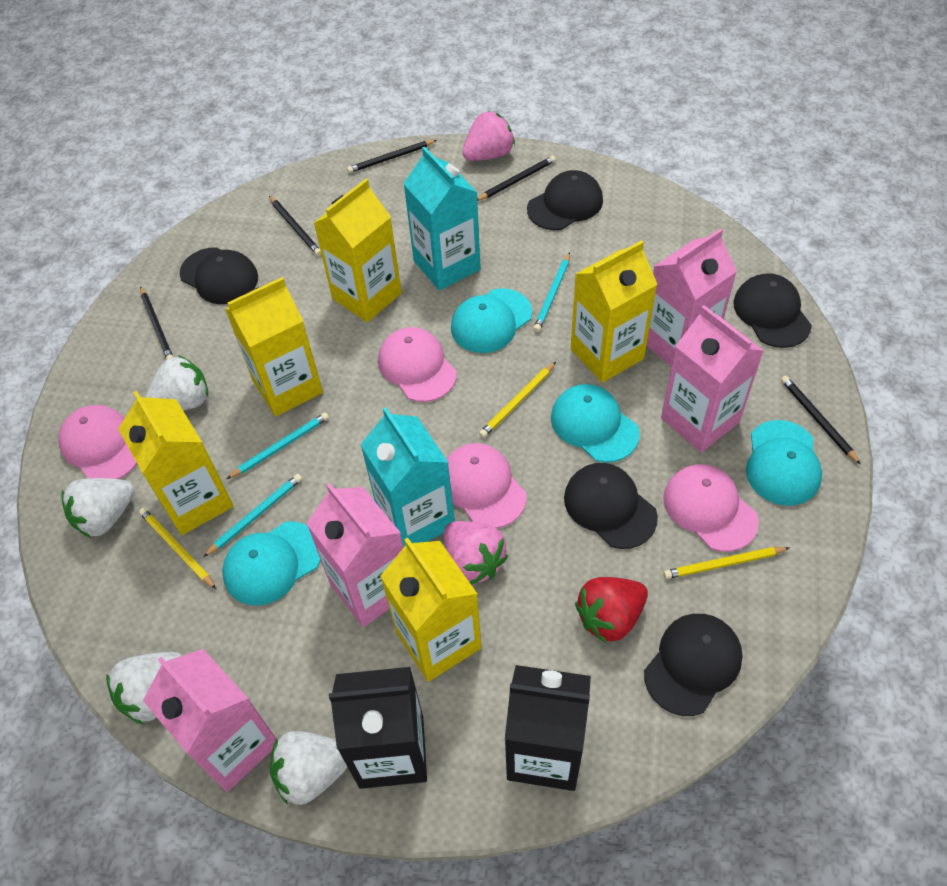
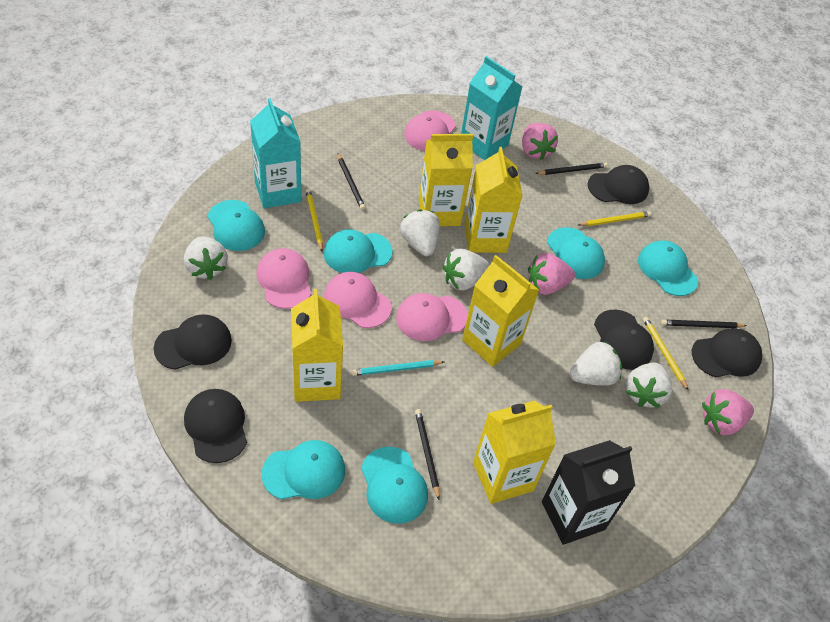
black carton: [329,667,427,789] [505,665,591,791] = 2 -> [542,440,635,545] = 1
black pencil: [140,286,173,360] [269,196,321,256] [347,140,437,173] [477,156,556,201] [781,376,861,465] = 5 -> [337,153,365,210] [415,409,440,500] [535,163,607,175] [661,320,747,328] = 4
pink carton: [143,649,278,792] [306,483,404,627] [646,228,737,367] [661,305,764,452] = 4 -> none = 0
pink strawberry: [444,521,508,584] [462,111,515,161] = 2 -> [522,123,558,160] [528,253,575,295] [702,389,754,435] = 3
red strawberry: [575,577,648,644] = 1 -> none = 0
turquoise cap: [222,522,321,606] [451,288,532,353] [551,384,640,463] [746,420,822,506] = 4 -> [207,200,265,251] [262,440,345,500] [324,229,393,273] [361,447,428,524] [547,227,605,279] [638,241,698,296] = 6
turquoise pencil: [203,474,302,557] [227,412,329,479] [533,253,570,332] = 3 -> [352,360,444,376] = 1
white strawberry: [61,478,134,538] [106,652,182,725] [145,355,208,411] [270,731,348,805] = 4 -> [184,236,228,280] [400,209,440,256] [443,249,490,291] [570,341,622,386] [626,363,672,408] = 5

